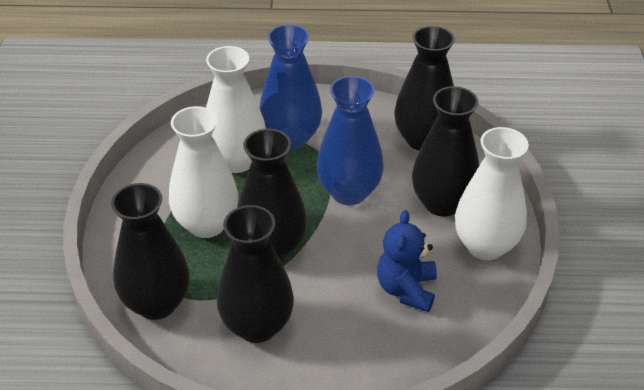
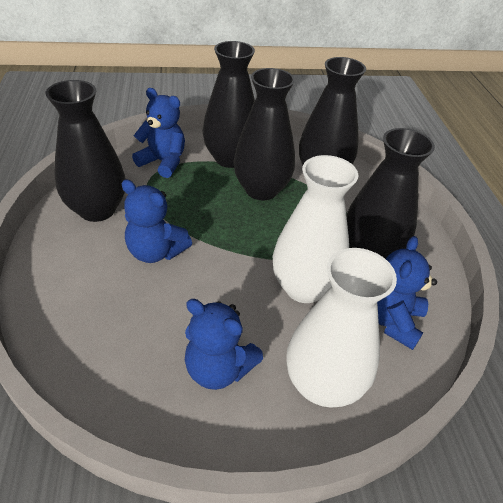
blue teddy bear: [377,210,437,312] = 1 -> [121,179,192,263] [132,88,185,178] [185,299,263,390] [377,236,437,350] = 4
blue vase: [260,24,322,150] [317,76,384,205] = 2 -> none = 0
white vase: [169,106,238,238] [206,46,266,173] [455,127,529,260] = 3 -> [272,155,358,303] [286,248,397,408] = 2

